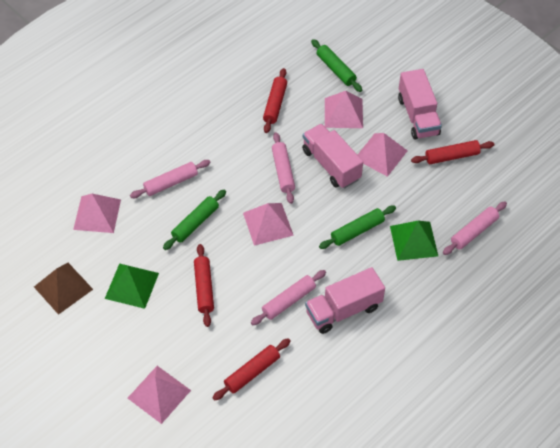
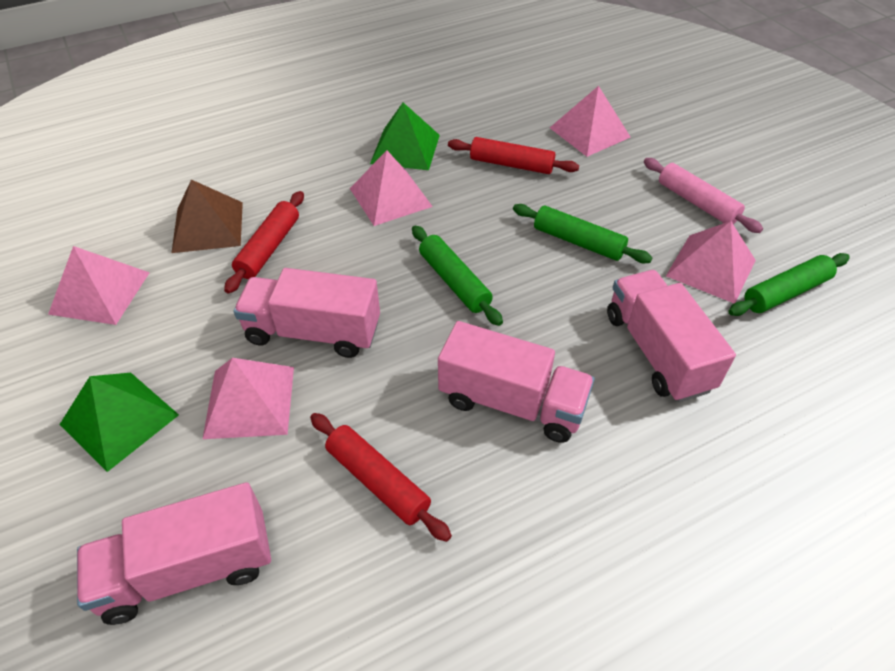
pink rolling pin: [130,160,210,198] [251,270,326,325] [272,132,295,204] [443,201,507,255] = 4 -> [644,158,763,233] = 1
pink truck: [302,124,363,189] [305,267,385,334] [398,69,442,140] = 3 -> [77,482,271,625] [234,268,380,358] [438,321,595,443] [607,270,736,402] = 4
red rolling pin: [194,244,214,327] [213,338,291,400] [263,68,287,133] [411,140,494,164] = 4 -> [224,191,304,294] [310,413,452,542] [448,137,579,174] = 3

